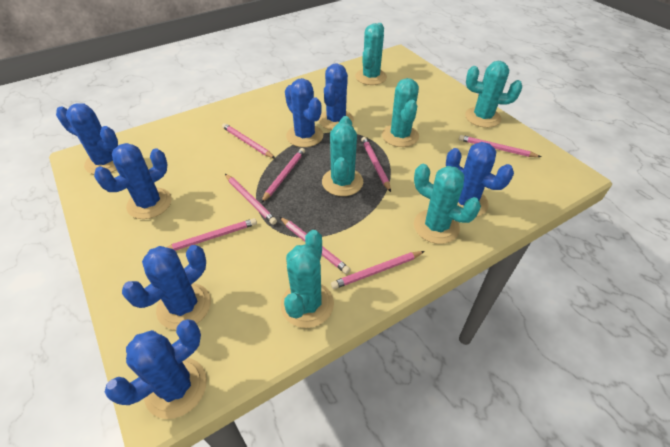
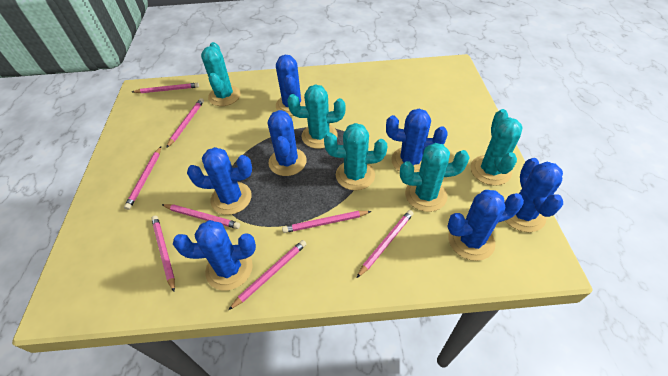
turquoise cactus: [281,230,334,328] [322,116,363,196] [355,23,387,85] [382,78,419,147] [414,164,481,244] [465,61,522,128] = 6 -> [201,42,241,106] [287,84,345,149] [324,123,387,190] [400,143,469,212] [470,109,523,186] = 5

